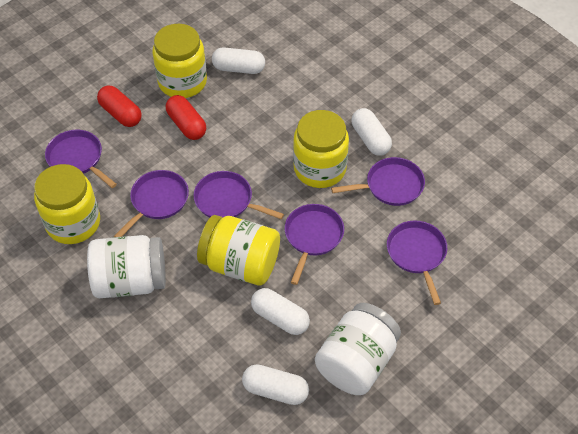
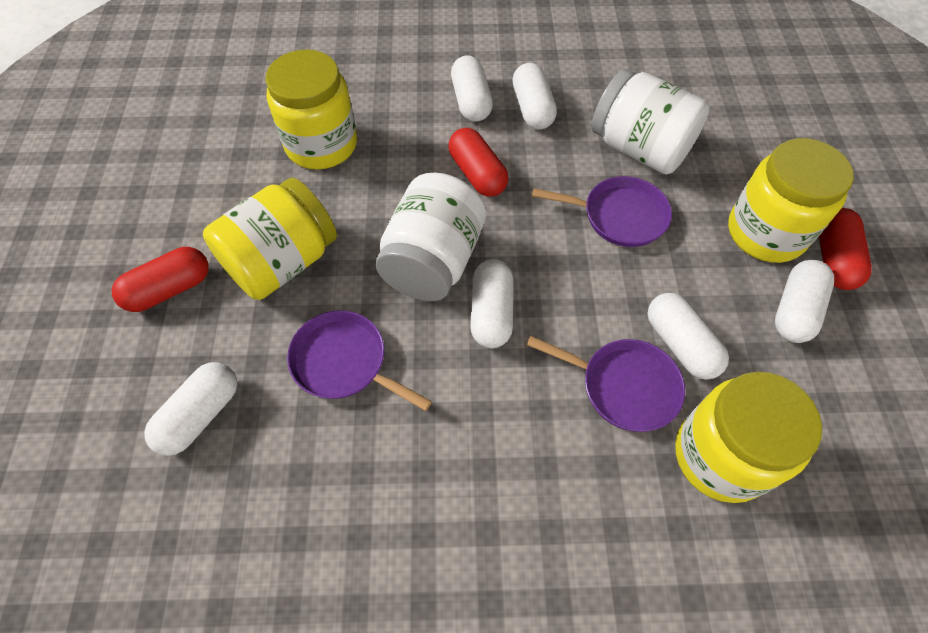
purple pan: [45,130,117,188] [113,170,189,237] [193,171,284,219] [285,204,344,285] [331,157,425,206] [387,221,447,305] = 6 -> [287,310,432,411] [527,336,685,432] [532,176,672,247] = 3
red capsule: [97,85,142,127] [166,95,206,140] = 2 -> [112,247,209,312] [448,128,508,197] [819,208,872,290] = 3
white capsule: [212,47,265,74] [242,364,309,405] [251,288,310,335] [351,108,392,156] = 4 -> [144,362,237,456] [451,56,493,122] [470,259,513,348] [512,63,557,129] [647,293,729,380] [775,260,834,343] = 6

